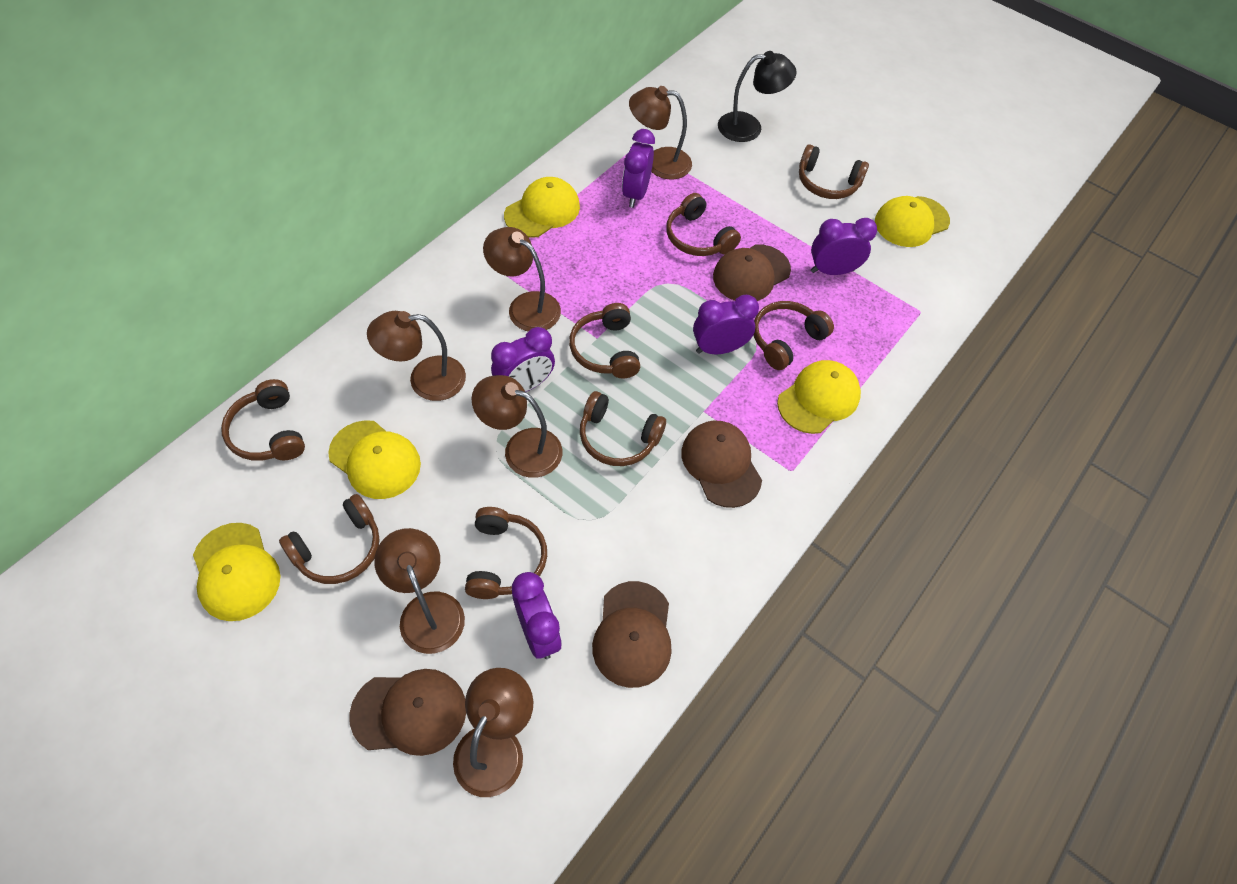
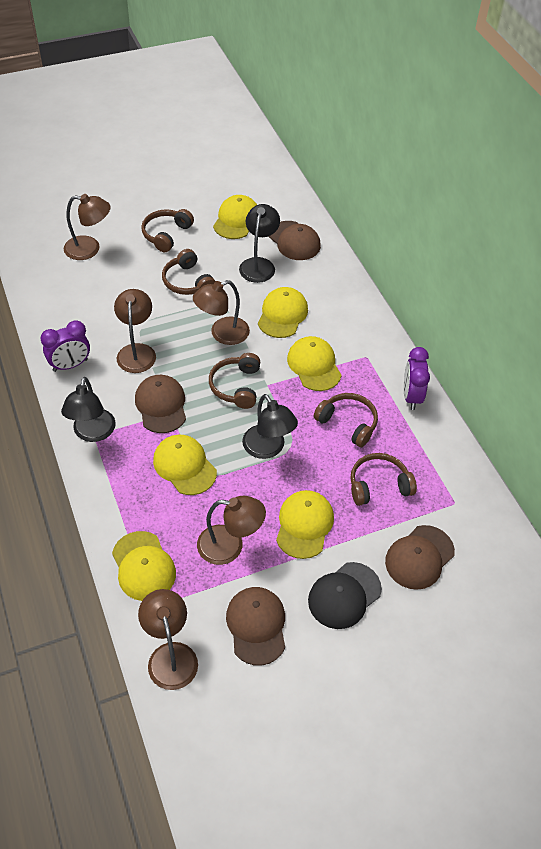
black cap: none = 0 -> [308,562,382,629] = 1
black lamp: [718,51,796,142] = 1 -> [61,377,116,442] [239,204,280,283] [242,394,298,459] = 3
brown headphones: [221,379,305,461] [279,494,379,584] [465,507,547,599] [569,303,640,378] [580,391,666,466] [666,193,741,256] [754,301,834,370] [799,144,869,199] = 8 -> [141,209,194,252] [162,249,215,295] [209,353,260,409] [314,393,378,447] [350,453,417,506] = 5
brown lamp: [367,311,466,401] [374,528,465,654] [453,668,533,797] [472,375,562,478] [483,227,561,332] [629,86,692,179] = 6 -> [64,194,111,260] [114,289,156,373] [138,589,198,690] [193,280,250,345] [197,496,266,565] = 5
purple clock: [491,327,555,392] [512,572,562,659] [622,129,655,208] [693,295,759,354] [811,218,877,275] = 5 -> [40,320,90,372] [404,347,430,410] = 2
yellow cap: [193,523,280,621] [328,420,421,499] [504,177,580,238] [777,360,861,434] [875,196,950,247] = 5 -> [112,531,176,601] [153,435,217,495] [213,195,257,239] [258,287,308,338] [276,490,334,559] [287,336,342,391] = 6

